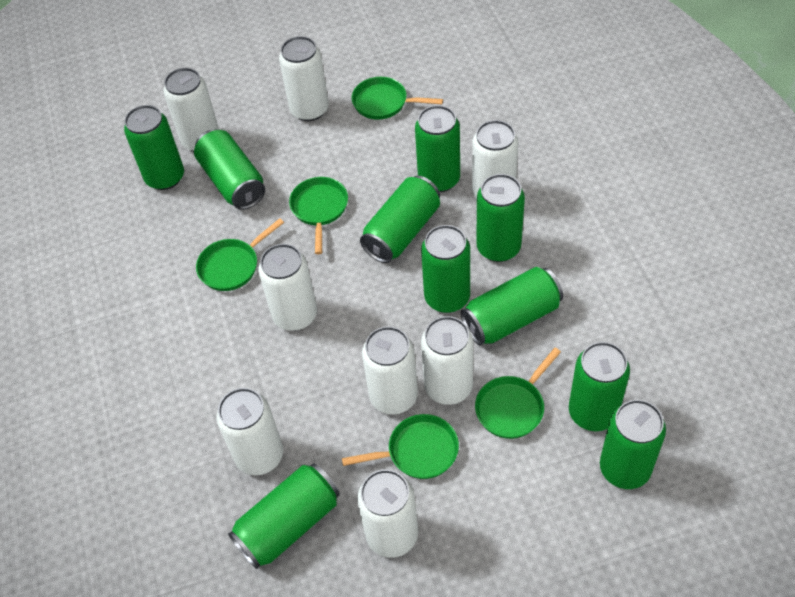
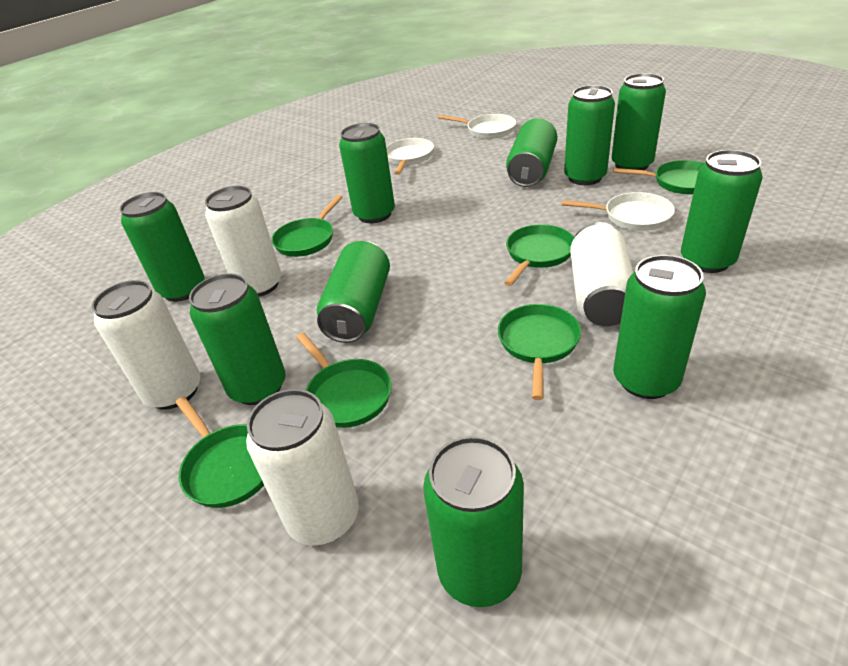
green pan: [196,218,284,291] [289,177,348,254] [342,414,459,479] [352,77,443,120] [475,348,561,439] = 5 -> [175,396,264,508] [271,195,343,257] [296,332,392,428] [498,304,581,400] [504,224,574,286] [613,160,704,195] = 6
white can: [163,68,219,152] [217,388,283,475] [259,244,317,331] [279,36,329,121] [357,469,418,558] [362,326,418,415] [421,316,473,405] [472,120,518,200] = 8 -> [92,280,200,410] [205,186,282,297] [246,389,359,545] [570,222,633,326] = 4
white pan: none = 0 -> [386,138,434,175] [438,114,516,139] [562,192,675,231] = 3

